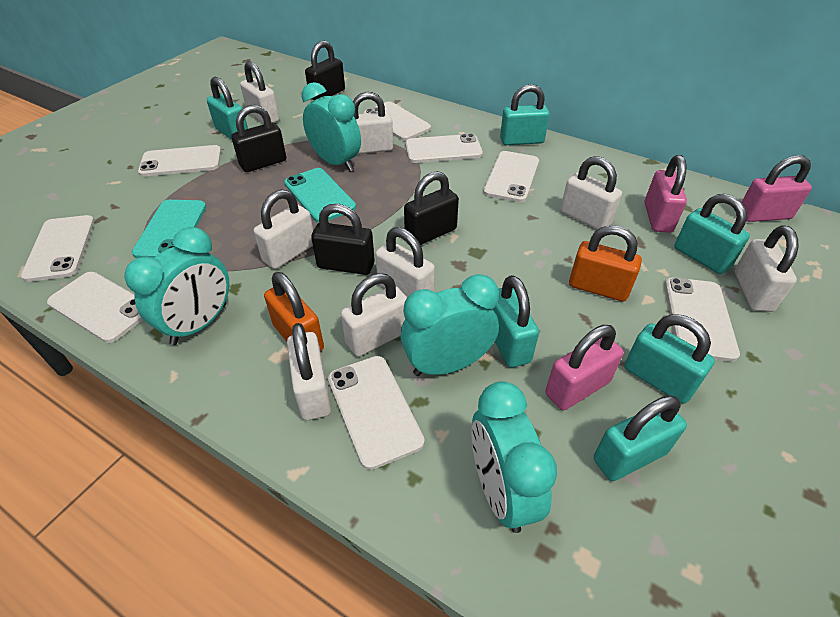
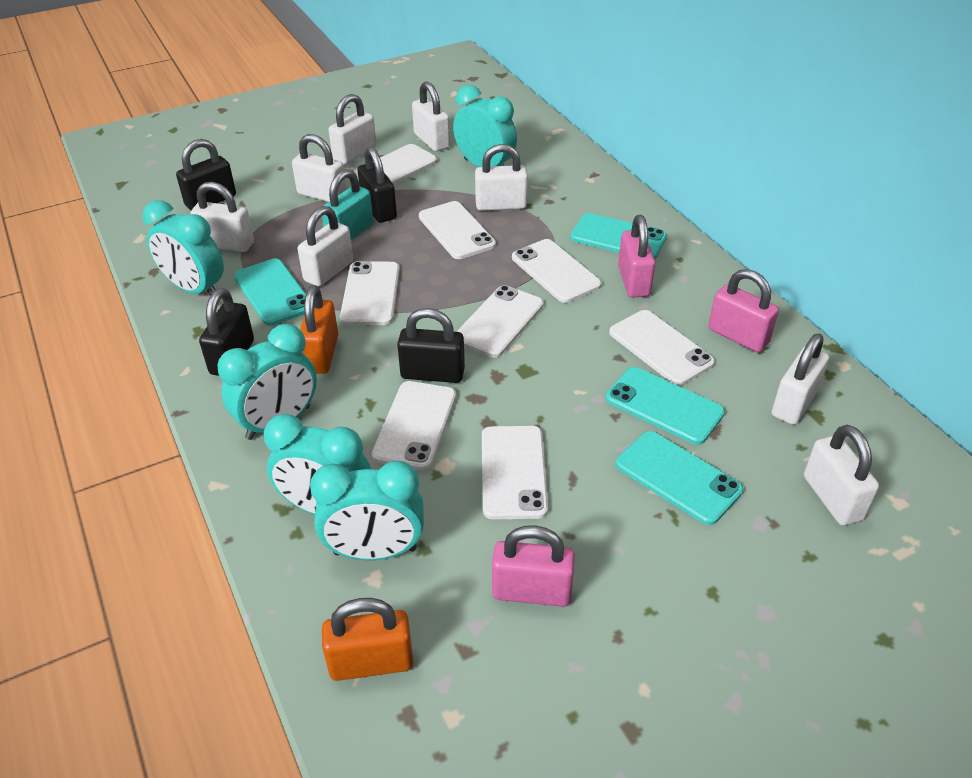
turquoise clock: [124,227,229,345] [302,82,361,171] [401,274,499,376] [471,381,557,533] = 4 -> [143,200,224,295] [217,324,317,440] [264,414,371,515] [310,461,424,560] [453,85,517,167] = 5
turquoise padlock: [207,77,248,140] [493,275,539,367] [500,84,550,145] [594,395,687,481] [624,314,715,404] [674,194,750,274] = 6 -> [322,169,373,240] = 1
turquoise phone: [132,200,206,258] [284,168,356,223] = 2 -> [234,258,306,326] [570,213,667,259] [606,367,725,445] [616,431,743,525] = 4

